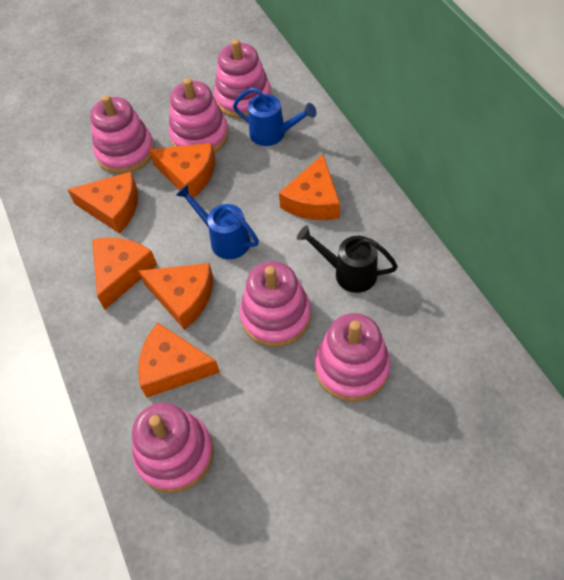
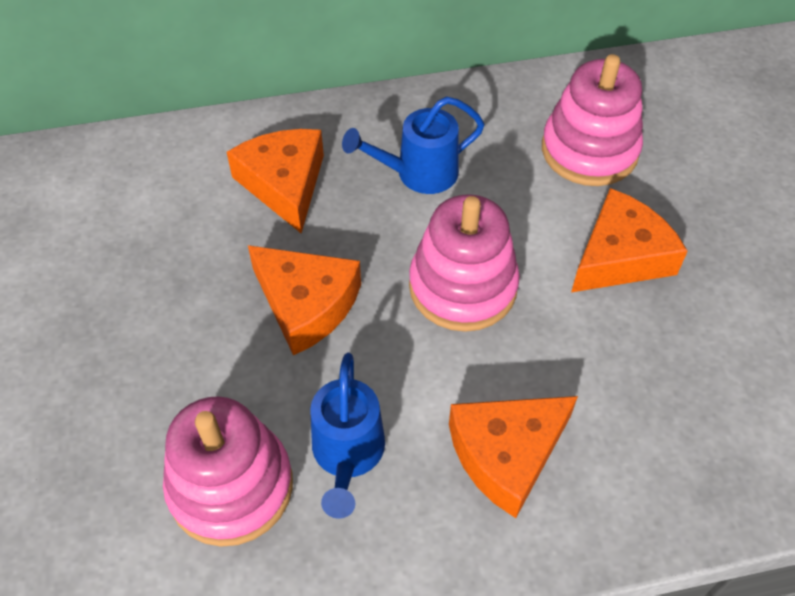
black watering can: [297,225,398,293] = 1 -> none = 0
orange cheese: [67,172,138,234] [92,238,157,310] [138,322,220,398] [139,263,213,330] [149,143,215,198] [279,155,340,220] = 6 -> [227,129,324,233] [248,245,361,355] [449,396,578,518] [571,188,688,293] = 4
pink stacking toy: [90,95,154,174] [132,403,214,493] [168,78,229,153] [214,39,271,118] [240,261,311,347] [315,313,391,402] = 6 -> [163,396,293,547] [409,194,520,332] [542,54,643,186] = 3

